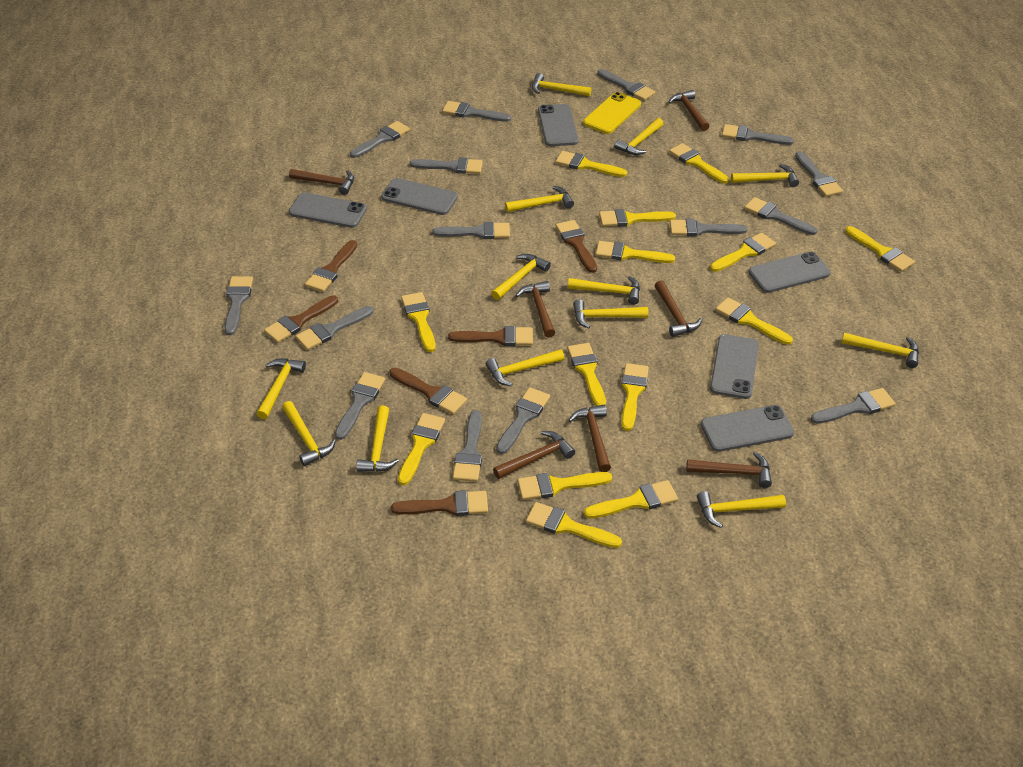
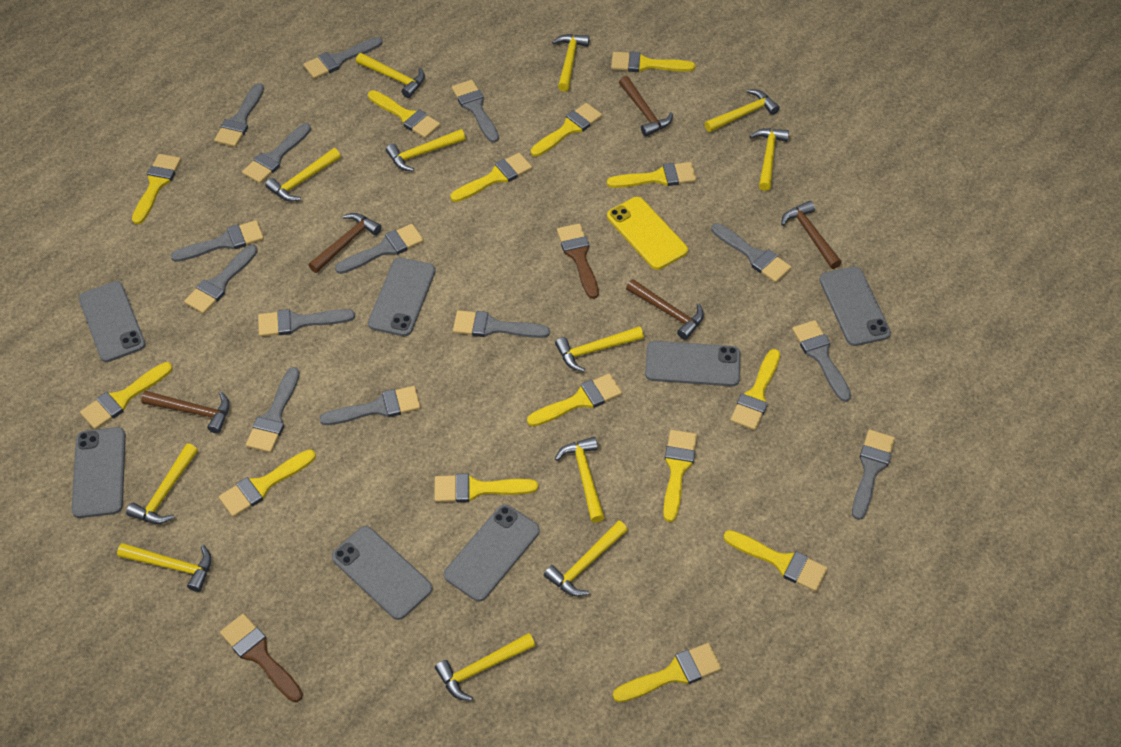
brown brush: [264,295,338,343] [305,240,357,292] [389,368,467,414] [391,491,488,516] [448,326,533,346] [556,220,597,273] = 6 -> [220,613,303,702] [557,223,599,299] = 2
brown hammer: [289,169,354,195] [493,431,575,479] [515,281,555,338] [568,405,611,472] [654,280,702,337] [668,90,709,131] [686,452,772,488] = 7 -> [141,391,230,434] [308,213,382,273] [619,76,673,136] [626,279,704,340] [781,201,842,269] = 5
grey brush: [225,276,253,335] [295,306,373,350] [335,372,385,440] [350,121,410,158] [409,157,483,174] [432,222,510,239] [442,101,511,122] [453,410,482,482] [496,387,550,454] [597,69,656,101] [670,219,748,236] [722,124,794,145] [744,197,818,235] [795,151,843,197] [811,388,896,424] = 15 -> [170,220,264,262] [184,245,258,314] [214,83,264,147] [242,123,311,184] [246,367,300,453] [258,309,355,337] [303,37,383,79] [320,386,421,425] [335,224,424,274] [452,80,499,143] [453,310,550,338] [711,223,792,283] [792,320,851,402] [852,429,895,520] = 14
grey phone: [289,192,367,228] [381,178,458,215] [538,104,579,146] [701,405,794,452] [710,334,759,399] [749,252,831,293] = 6 -> [71,427,126,518] [79,281,146,362] [331,526,432,620] [368,258,435,336] [444,504,540,602] [645,341,740,386] [819,267,891,346] = 7
yellow hammer: [256,359,306,419] [282,401,336,466] [356,406,399,472] [486,349,565,386] [491,254,551,300] [505,186,574,212] [532,73,591,96] [568,276,640,305] [573,299,648,329] [614,118,664,155] [697,491,786,528] [731,164,799,187] [841,333,919,368] = 13 -> [117,543,212,592] [126,443,198,524] [265,148,341,202] [356,53,425,98] [386,129,466,171] [435,633,536,701] [544,520,628,596] [552,34,590,91] [555,326,644,372] [555,437,605,523] [705,89,780,132] [750,128,789,191] = 12

